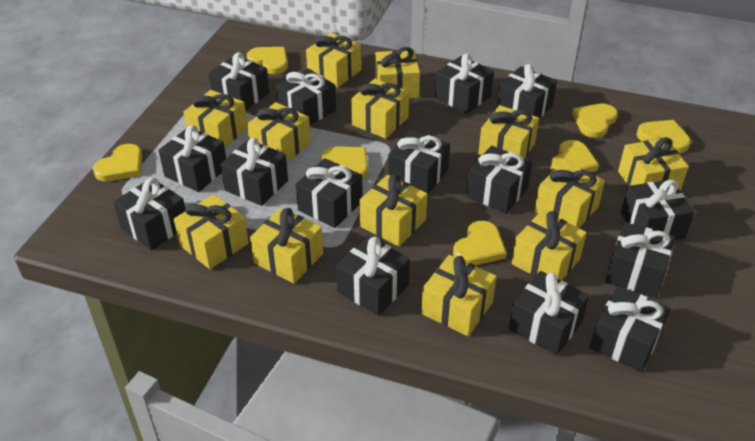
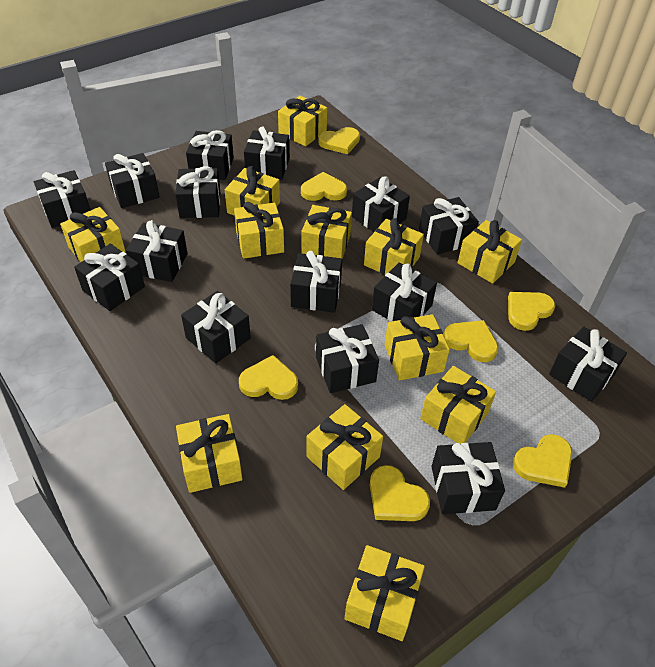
yellow gift: [174,194,249,269] [184,90,247,148] [247,102,311,162] [250,208,323,283] [306,33,362,88] [351,79,409,139] [359,174,427,246] [375,47,420,98] [421,255,497,336] [478,105,539,158] [512,211,587,281] [534,161,605,228] [618,137,689,191] = 13 -> [60,207,126,262] [176,414,242,493] [225,166,280,216] [234,202,284,259] [278,96,327,146] [301,205,352,259] [306,404,383,490] [344,545,425,641] [364,218,424,275] [385,314,450,381] [420,366,496,444] [458,220,522,284] = 12

